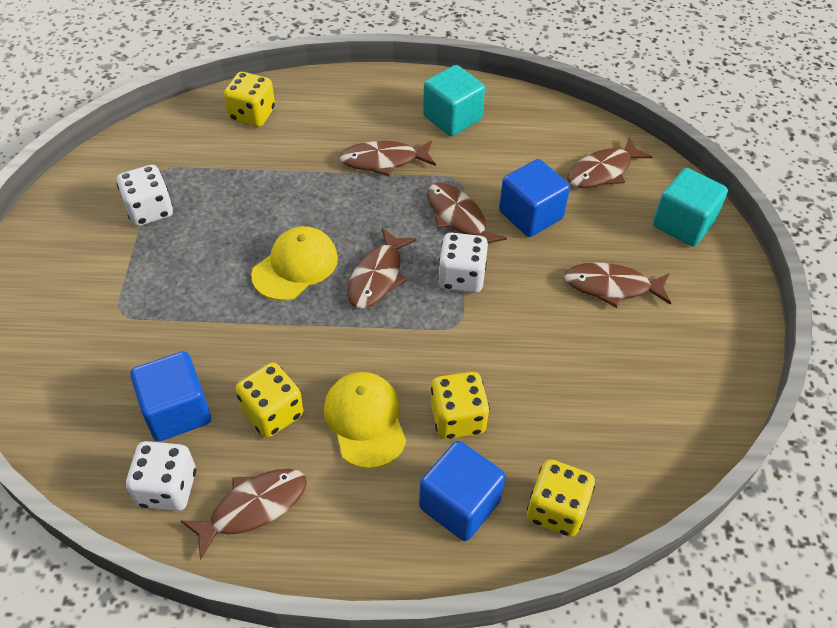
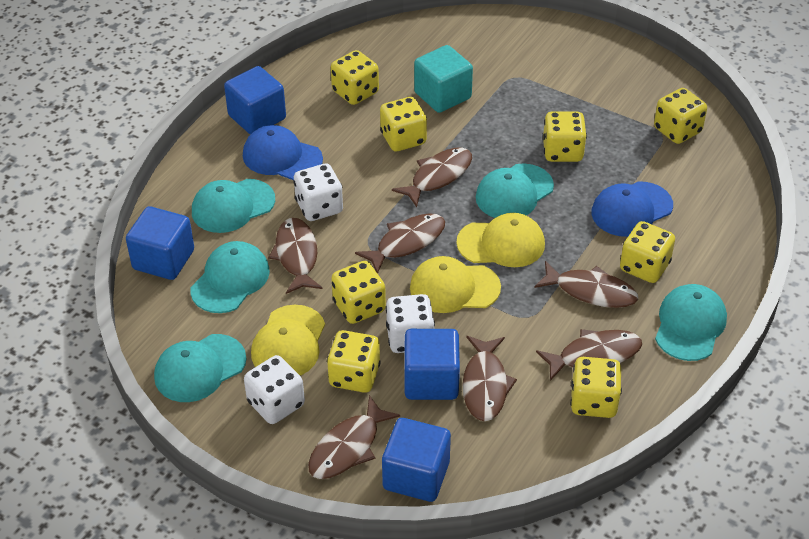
blue cap: none = 0 -> [243,125,323,180] [592,181,673,237] = 2
blue cube: [130,351,211,441] [419,441,506,541] [499,159,570,237] = 3 -> [126,206,194,280] [224,66,286,135] [382,418,451,502] [404,329,460,400] = 4
brown fish: [181,469,307,560] [339,140,436,176] [347,228,416,308] [427,183,507,243] [564,262,671,308] [567,137,653,188] = 6 -> [268,218,323,294] [308,395,400,479] [355,213,445,274] [392,148,472,207] [462,336,517,421] [534,261,638,308] [536,329,642,381] = 7
turquoise cap: none = 0 -> [154,334,246,402] [190,241,270,313] [192,179,275,233] [476,163,554,218] [655,284,727,361] = 5
turquoise cube: [423,65,485,136] [653,168,728,246] = 2 -> [414,45,473,113] = 1
yellow cap: [251,226,338,301] [324,372,406,469] = 2 -> [251,305,325,376] [410,256,501,313] [456,213,545,267] = 3
yellow dice: [224,72,275,127] [236,362,304,438] [431,372,490,439] [527,459,595,537] = 4 -> [327,330,381,393] [331,50,379,105] [331,261,386,324] [380,97,427,151] [543,111,587,162] [570,357,622,418] [620,221,675,283] [654,88,707,144] = 8

